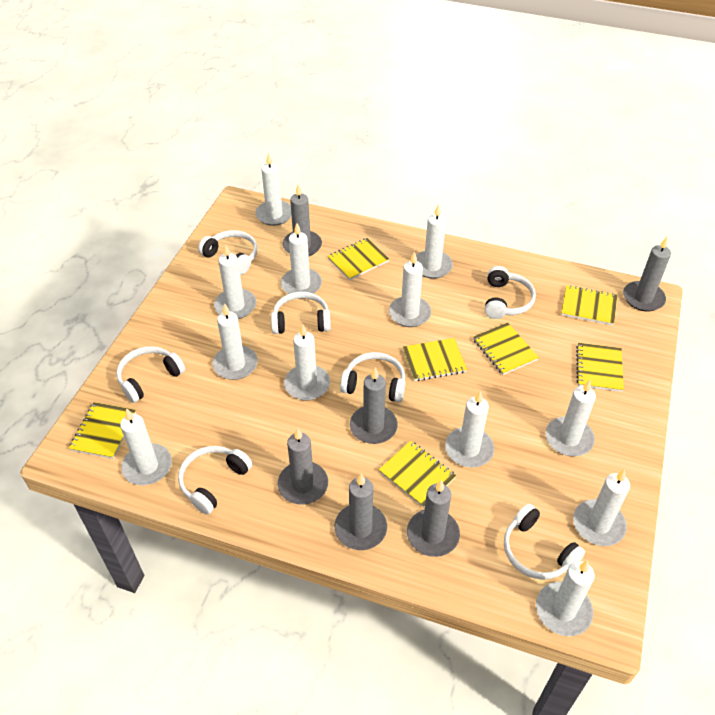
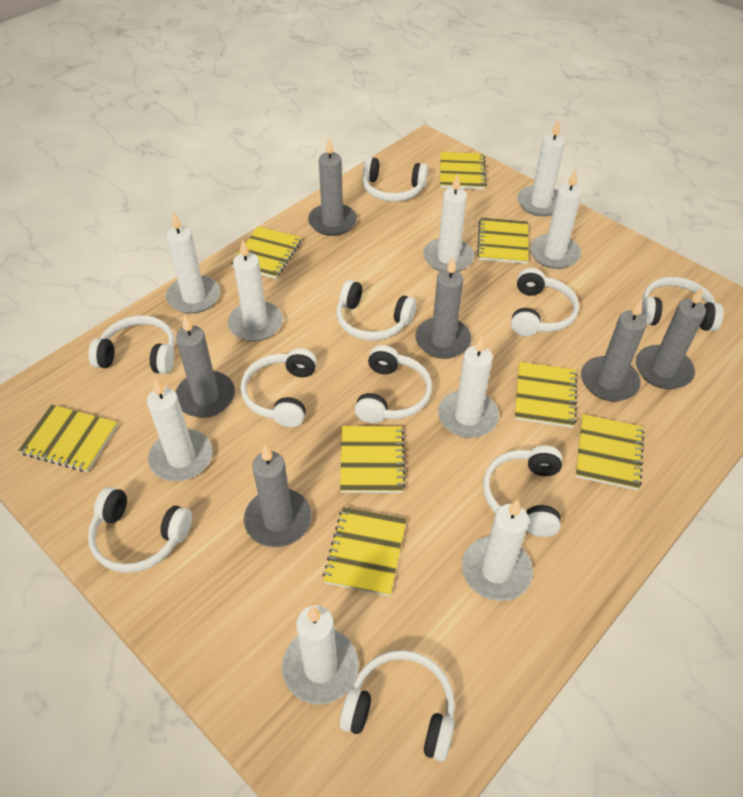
white candle: [120,408,172,485] [213,304,258,380] [214,244,256,319] [255,153,292,226] [281,223,322,294] [284,324,330,400] [389,252,431,327] [416,204,453,279] [445,391,494,467] [536,560,595,636] [546,380,596,456] [573,469,630,546] = 12 -> [147,378,213,481] [166,212,220,314] [228,239,283,342] [282,605,359,705] [423,173,474,272] [438,336,499,438] [462,499,533,601] [517,119,565,216] [530,170,582,269] = 9
white headphones: [116,346,185,403] [178,446,252,514] [198,230,258,275] [271,292,331,334] [340,352,405,402] [485,266,536,319] [504,504,585,580] = 7 -> [88,315,175,374] [88,487,192,573] [240,348,317,427] [337,280,416,341] [340,650,455,762] [355,345,432,423] [363,157,428,202] [483,445,562,537] [511,268,579,336] [641,277,724,332] = 10
yellow notebook: [69,402,136,459] [328,238,389,280] [379,441,456,508] [403,338,467,381] [473,323,539,375] [561,285,617,325] [576,343,624,392] = 7 -> [18,405,118,472] [231,226,301,279] [323,507,407,596] [340,426,406,493] [440,152,487,190] [477,218,528,264] [515,362,577,428] [575,414,644,490] = 8

